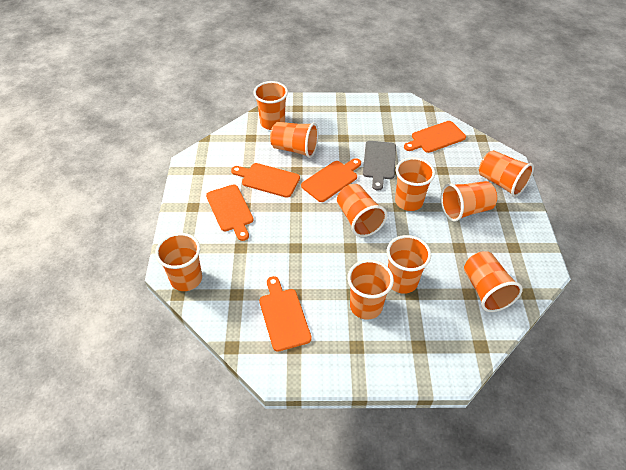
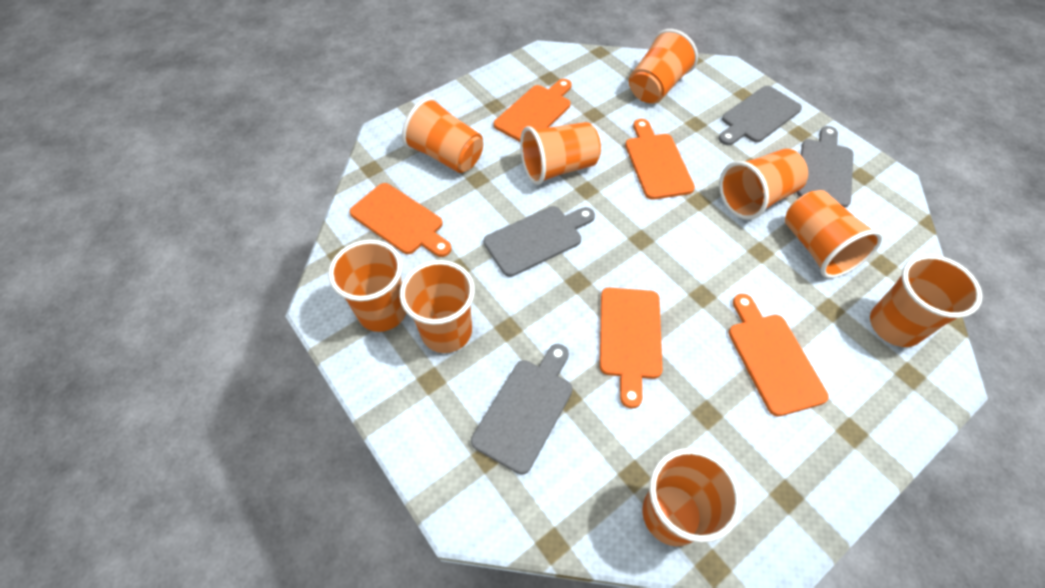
grey cutting board: [363,141,396,191] = 1 -> [471,344,573,474] [484,206,595,277] [719,86,802,145] [796,126,853,208] = 4
orange cup: [155,233,202,291] [253,81,288,130] [270,122,318,158] [337,184,387,237] [347,260,394,320] [386,235,431,294] [395,157,435,211] [441,181,497,222] [464,251,523,312] [479,150,534,197] = 10 -> [328,240,406,332] [400,260,475,353] [402,97,483,173] [520,122,601,185] [629,29,698,104] [642,448,742,546] [719,149,808,220] [785,190,883,278] [870,254,983,347] = 9

